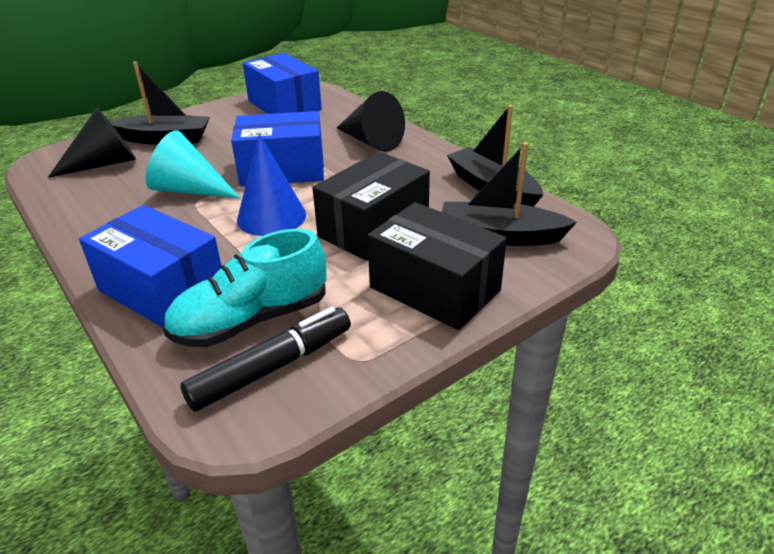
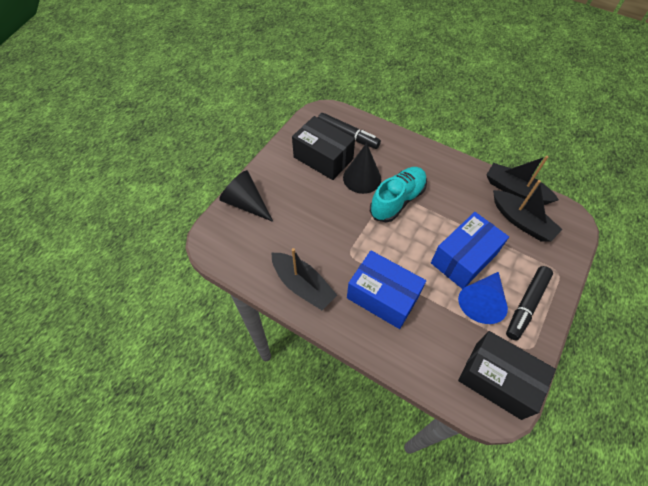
black marker: [180,307,351,412] = 1 -> [318,113,381,149] [506,266,553,340] = 2
blue box: [79,205,221,328] [231,111,324,186] [243,53,322,114] = 3 -> [347,251,426,329] [431,212,509,289] = 2
turquoise cone: [145,130,240,198] = 1 -> none = 0

